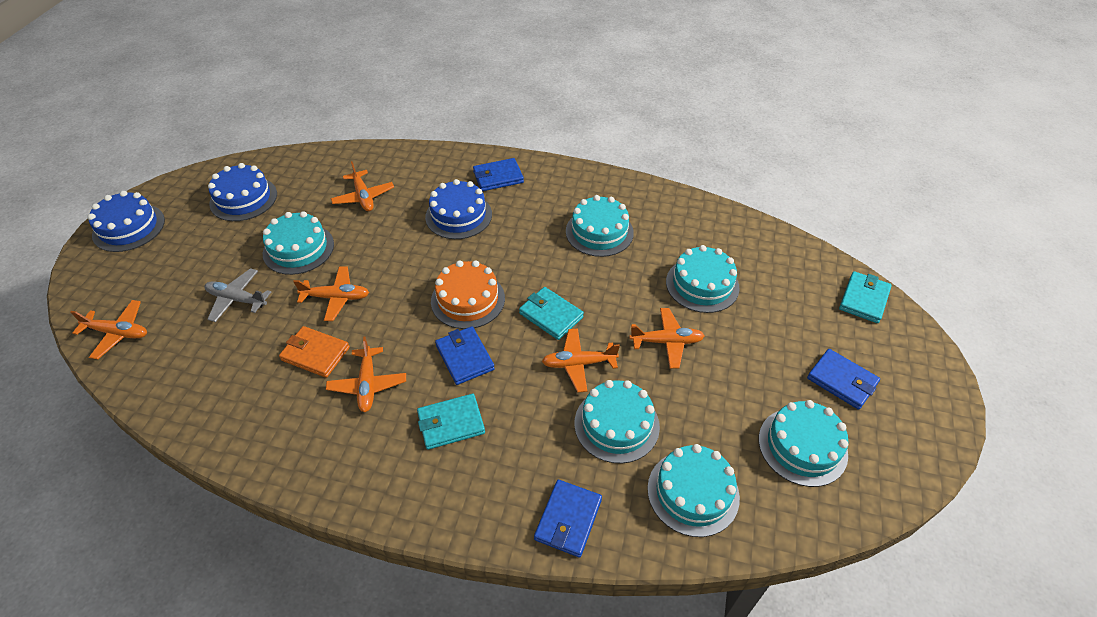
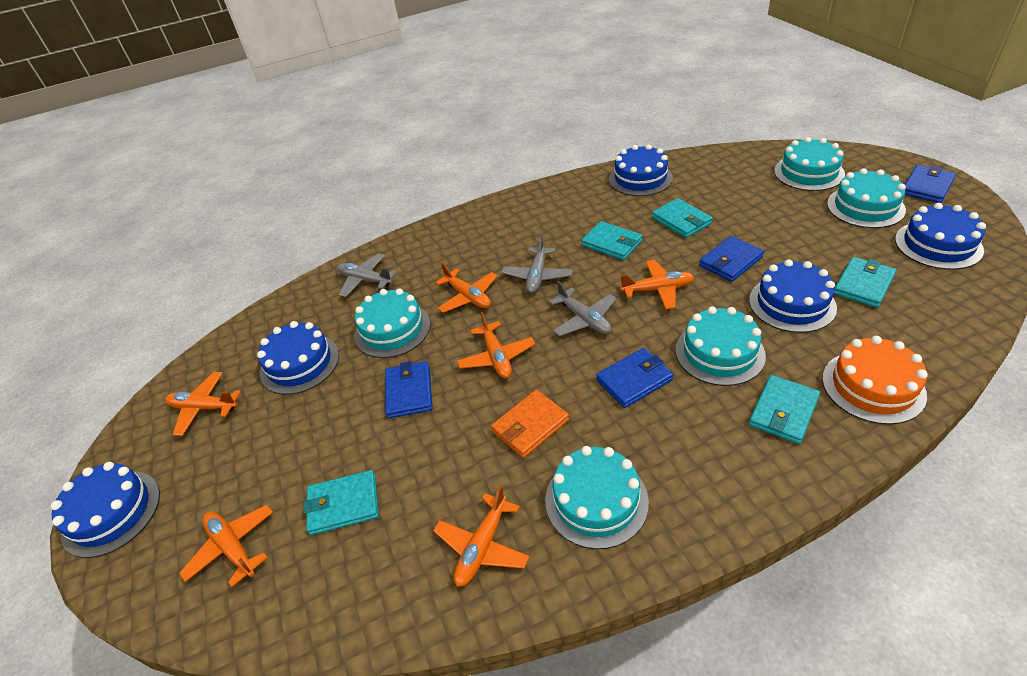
blue cake: [87,191,165,252] [208,163,277,221] [425,179,492,239] = 3 -> [51,462,160,558] [257,321,339,395] [609,144,673,196] [749,259,837,333] [895,203,986,270] = 5
grey plane: [204,268,271,322] = 1 -> [337,253,397,297] [502,235,572,293] [549,281,617,336] = 3
turquoise cake: [263,211,334,275] [566,195,634,257] [574,380,660,464] [647,444,740,537] [666,245,740,313] [759,400,848,487] = 6 -> [354,288,430,358] [545,446,649,549] [675,306,766,386] [774,137,845,191] [827,168,906,228] = 5
turquoise wallet: [417,394,485,450] [519,287,584,340] [839,271,892,323] = 3 -> [303,470,379,535] [582,221,643,260] [652,198,713,238] [749,375,820,444] [834,257,896,308] = 5

